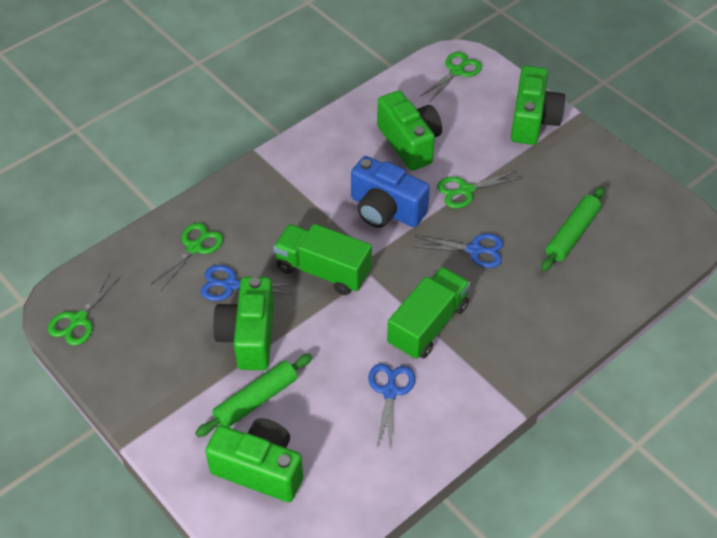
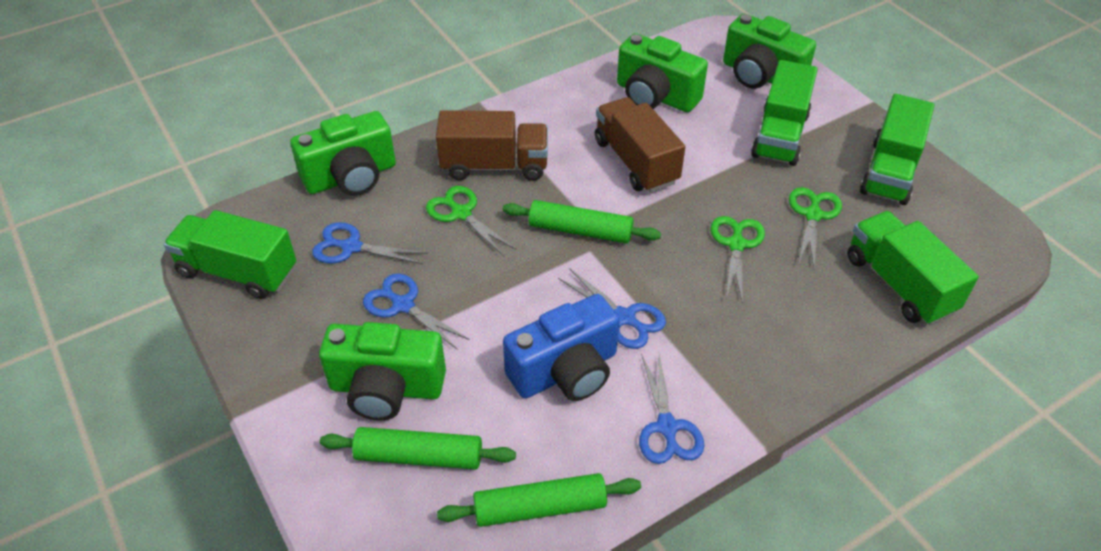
blue scissors: [200,265,294,301] [368,364,415,452] [414,233,503,268] = 3 -> [312,222,428,264] [363,274,470,350] [558,268,666,349] [639,354,704,464] = 4
brown truck: none = 0 -> [436,111,548,181] [595,97,685,193] = 2
green rolling pin: [195,354,313,437] [541,186,605,271] = 2 -> [320,427,516,470] [437,473,641,527] [503,200,661,244] = 3
green scissors: [48,272,121,346] [150,223,223,290] [420,52,482,102] [437,170,522,208] = 4 -> [426,186,516,256] [711,216,765,304] [789,187,842,267] = 3
green truck: [273,224,372,295] [387,267,470,359] = 2 -> [163,210,296,299] [751,60,818,166] [847,211,979,325] [860,94,934,205] = 4

